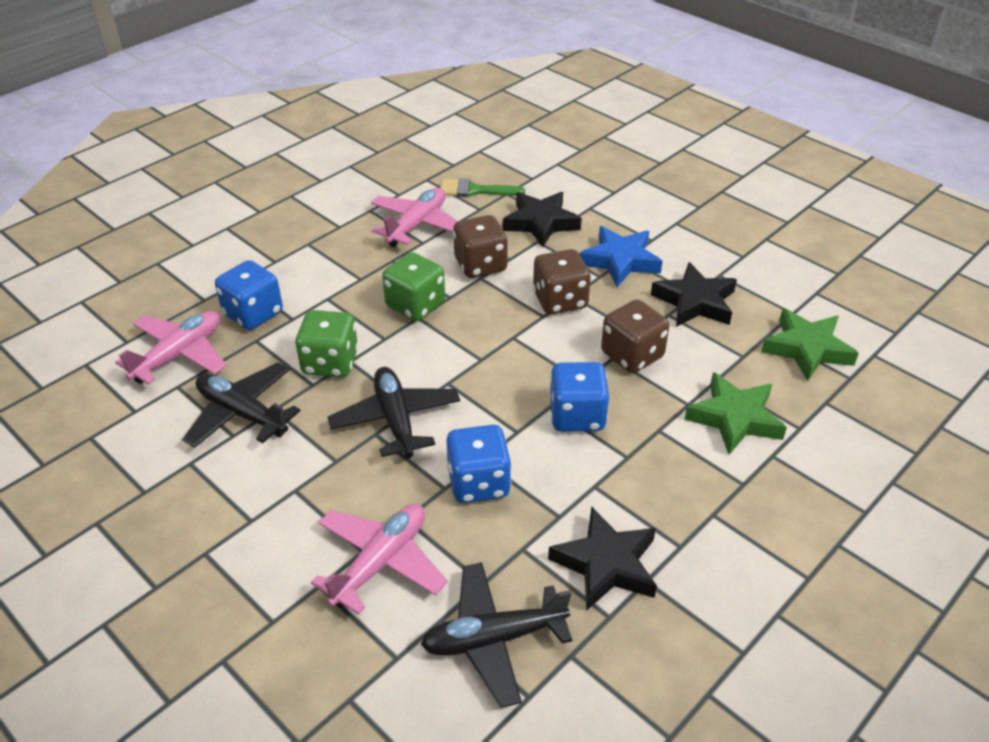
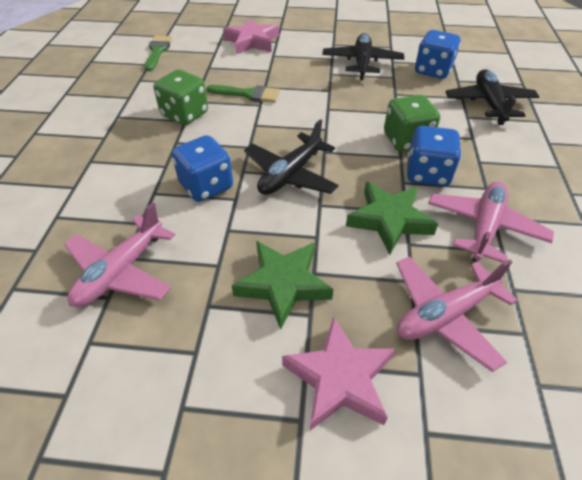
black star: [503,192,582,247] [548,507,657,611] [651,262,737,327] = 3 -> none = 0
blue star: [580,226,663,287] = 1 -> none = 0
brown dice: [453,215,508,278] [533,249,591,314] [601,300,669,373] = 3 -> none = 0
green brush: [440,178,525,197] = 1 -> [144,36,172,71] [206,85,280,103] = 2
pink star: none = 0 -> [223,18,279,54] [282,317,395,430] = 2

